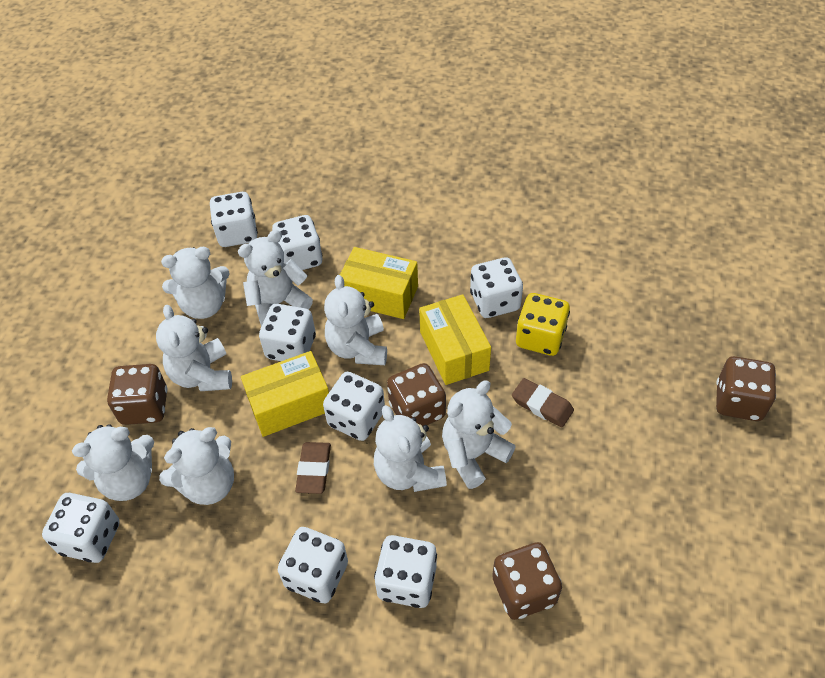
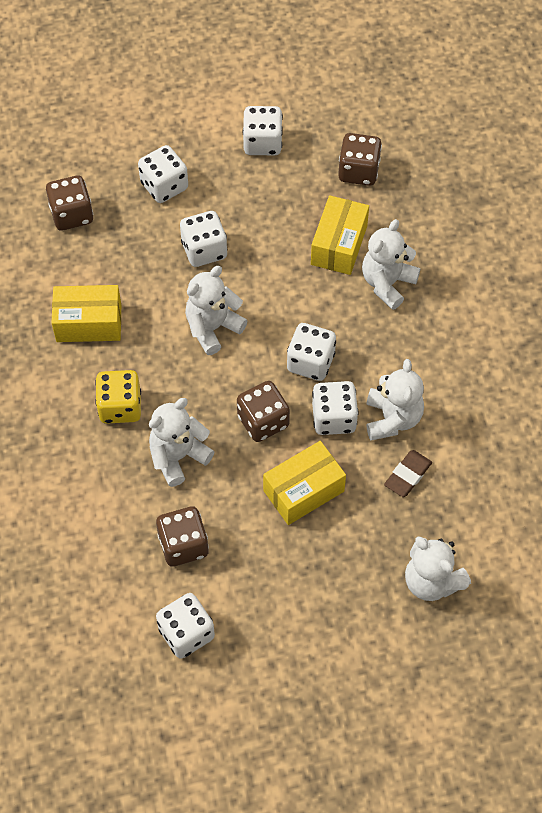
brown eraser: [295,442,331,494] [512,378,574,428] = 2 -> [384,450,432,497] = 1
white dice: [42,493,120,563] [210,192,258,247] [259,304,316,361] [272,215,323,270] [278,527,348,603] [323,372,385,441] [374,535,437,608] [470,257,523,318] = 8 -> [138,145,188,203] [156,593,215,659] [180,211,227,267] [243,106,283,155] [287,323,336,381] [312,381,359,435] = 6
white teddy bear: [72,424,154,501] [156,305,232,391] [159,427,234,505] [161,247,230,319] [238,230,313,326] [324,275,387,365] [374,405,447,492] [442,381,516,489] = 8 -> [149,398,215,487] [185,266,247,355] [362,219,420,310] [366,359,424,441] [405,536,471,601] = 5

